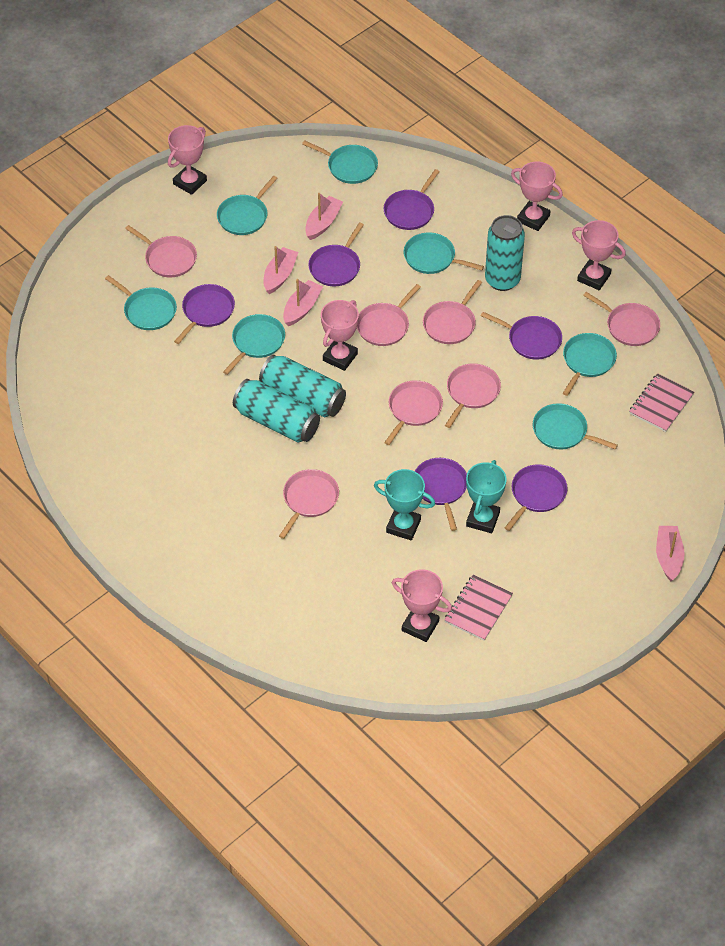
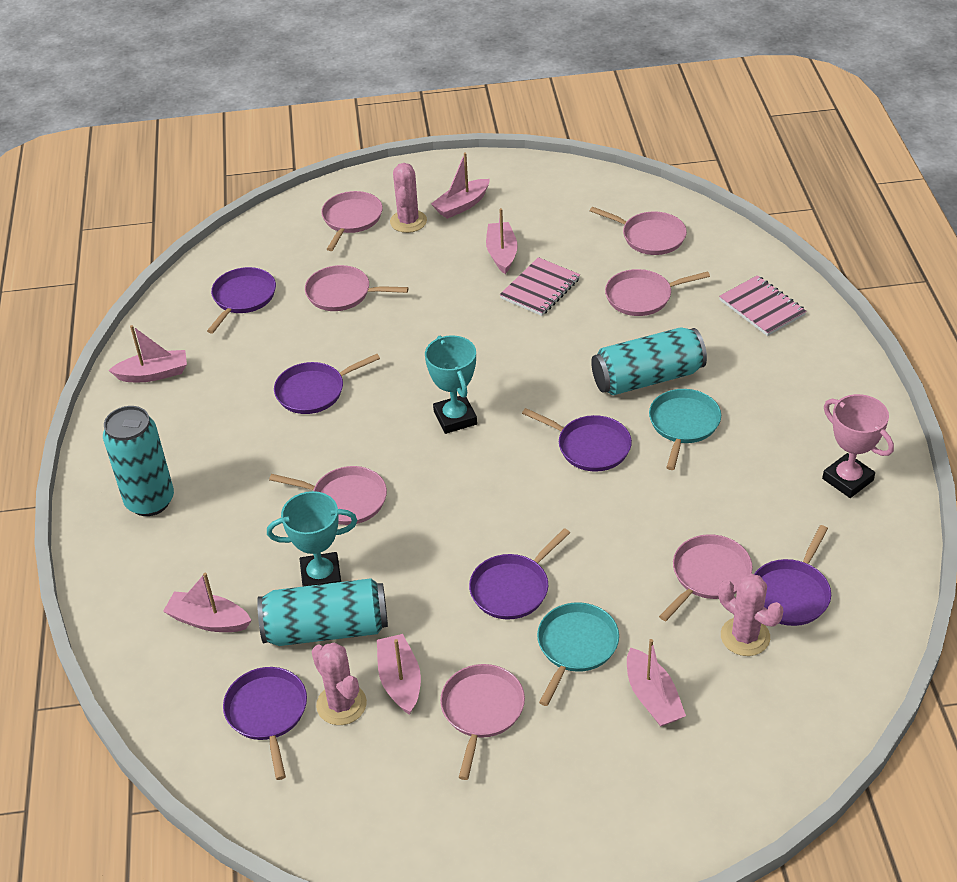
pink boat: [264,246,298,294] [283,279,323,326] [305,193,343,240] [656,526,685,581] = 4 -> [108,325,187,382] [163,573,252,632] [377,634,421,715] [431,152,490,219] [486,208,517,274] [627,639,686,727] = 6
pink cactus: none = 0 -> [312,643,367,725] [390,163,427,233] [719,574,783,656] = 3
pink trophy: [168,125,207,195] [321,300,359,371] [392,569,452,642] [511,162,563,231] [572,220,626,290] = 5 -> [822,394,894,498] = 1
turquoise pan: [105,275,177,330] [217,176,278,235] [223,314,285,375] [302,140,378,184] [404,233,484,274] [533,403,618,449] [563,333,617,396] = 7 -> [537,602,619,706] [649,389,721,470] = 2

